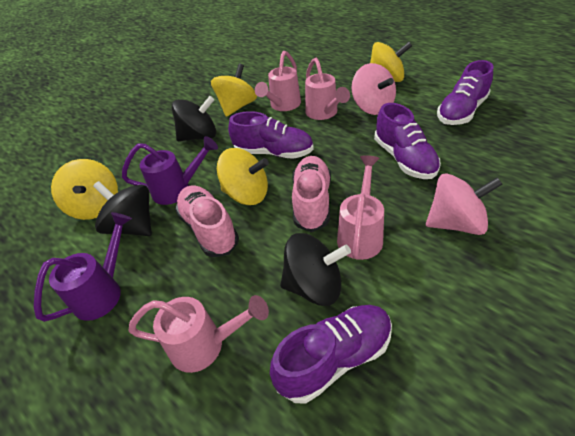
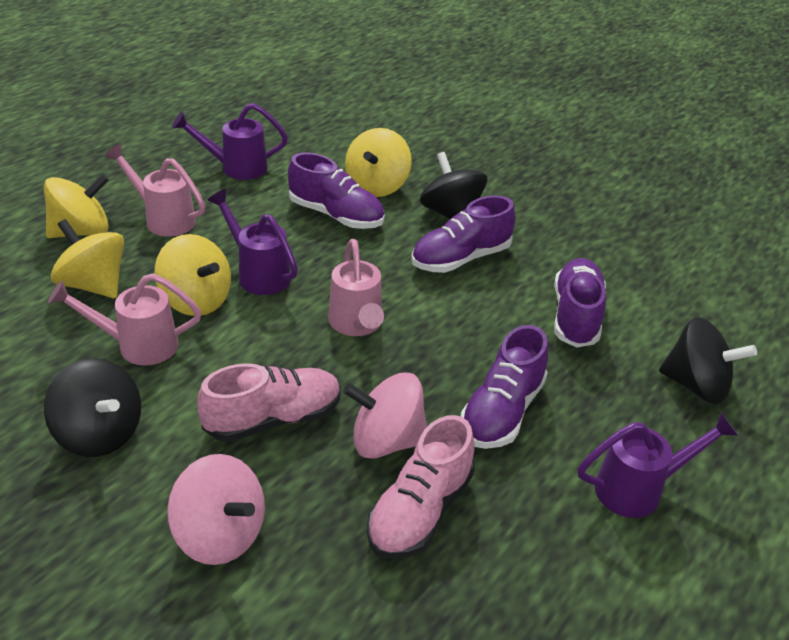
pink watering can: [129,295,269,373] [255,51,301,111] [305,58,350,120] [337,155,384,260] = 4 -> [48,273,201,366] [104,144,205,237] [328,239,384,336] = 3
purple watering can: [34,212,132,322] [122,136,218,205] = 2 -> [172,103,288,180] [207,189,298,295] [578,412,738,518] = 3

